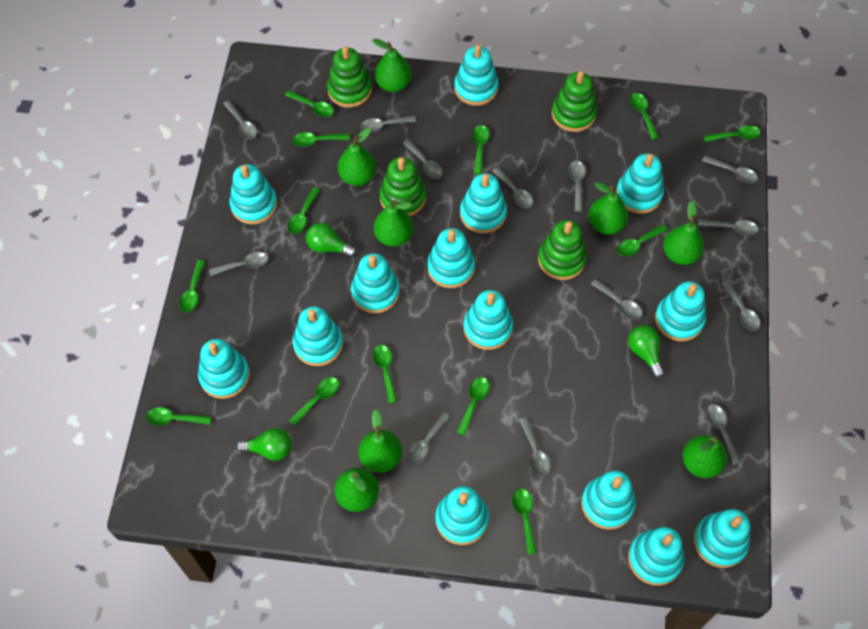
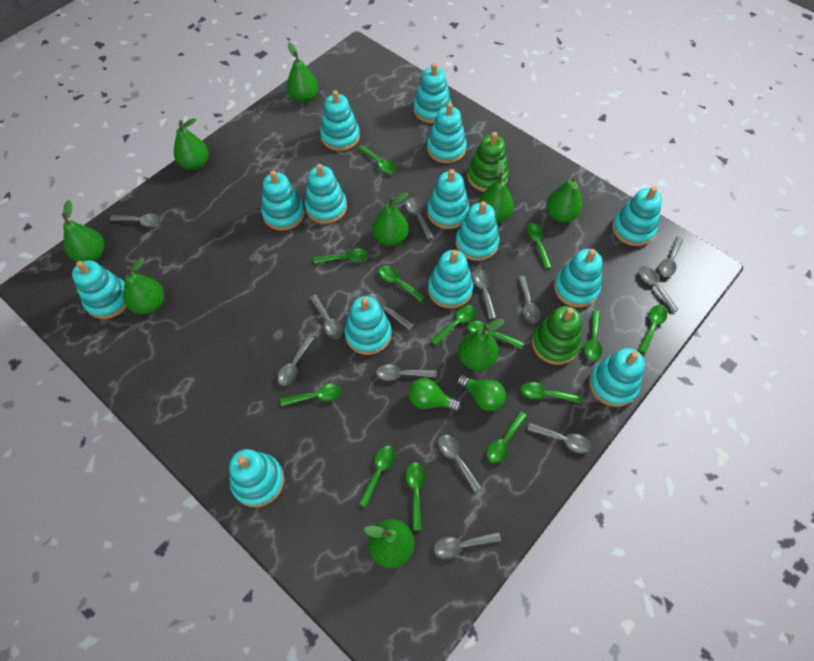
green light bulb: [236,428,292,461] [306,223,356,257] [628,325,664,378] = 3 -> [409,378,461,412] [457,374,506,411] = 2
green pear: [334,468,379,512] [338,128,376,186] [358,409,402,473] [372,39,412,92] [374,200,413,247] [588,182,628,235] [663,201,704,265] [682,435,727,478] = 8 -> [62,200,104,262] [123,257,164,314] [174,118,209,170] [286,42,318,103] [364,519,414,568] [372,192,409,246] [458,319,504,371] [478,160,514,223] [546,176,583,223] = 9
green stacking toy: [327,46,372,108] [379,157,426,216] [538,220,587,280] [552,71,597,132] = 4 -> [467,132,509,192] [532,306,581,365] = 2

